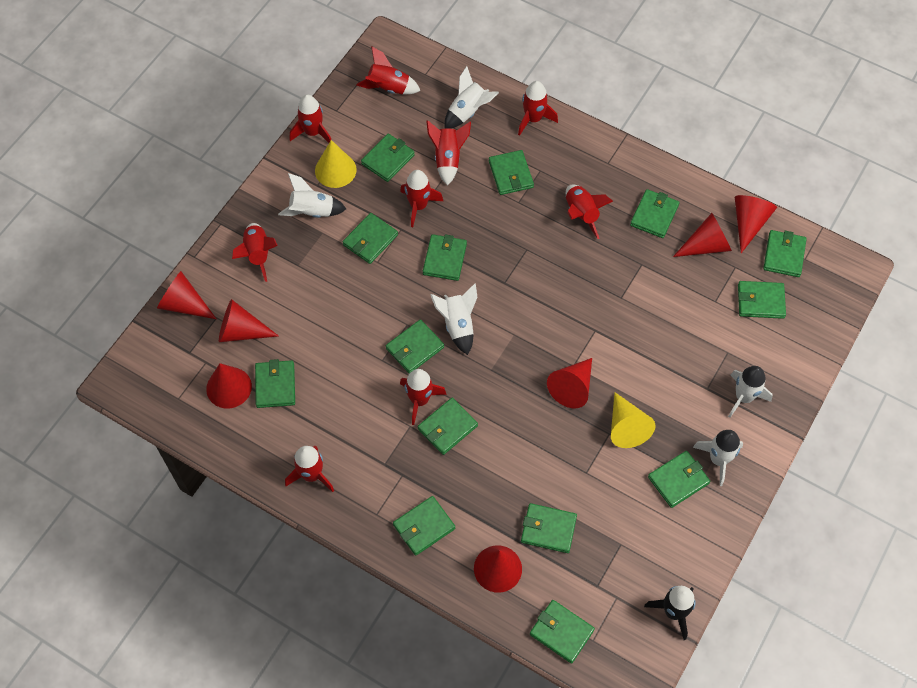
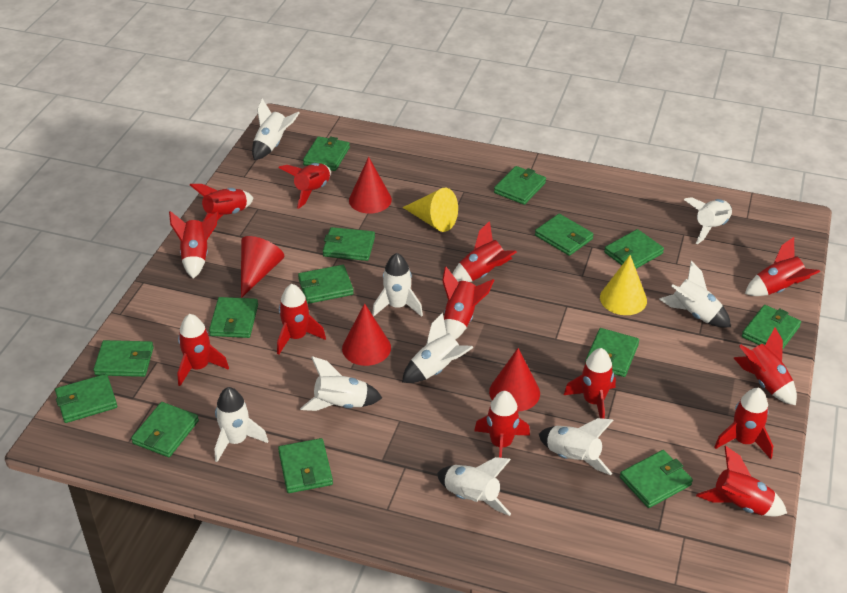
black rocket: [644,586,696,640] = 1 -> none = 0
red cone: [157,271,216,319] [206,363,252,409] [219,299,279,342] [474,545,522,593] [547,358,592,408] [673,213,732,257] [735,195,777,253] = 7 -> [241,236,284,298] [342,303,391,366] [349,157,392,214] [489,348,540,411] = 4
red rocket: [232,223,278,282] [285,446,334,492] [290,95,331,143] [356,46,421,94] [400,170,443,227] [400,369,447,425] [426,120,471,186] [518,81,558,136] [566,184,613,239] = 9 -> [169,211,218,279] [177,314,229,386] [190,184,253,223] [277,284,326,355] [279,163,331,209] [442,267,494,340] [452,221,517,282] [474,391,530,458] [564,348,616,419] [696,446,787,516] [714,388,773,459] [734,327,797,405] [745,237,820,296] = 13
white rocket: [278,173,346,218] [430,283,477,355] [444,66,499,129] [693,430,743,486] [728,366,773,418] = 5 -> [215,387,268,462] [252,99,300,160] [300,356,382,411] [372,253,423,317] [402,312,473,383] [437,457,511,516] [539,418,613,475] [659,261,731,328] [684,197,732,244] = 9

